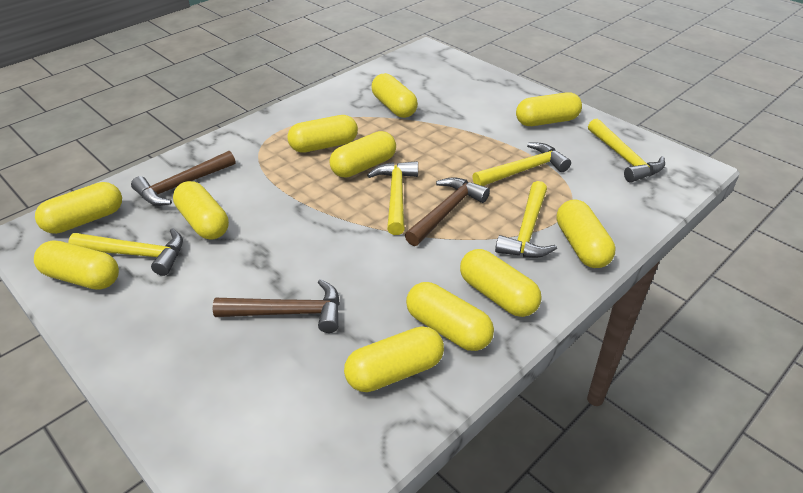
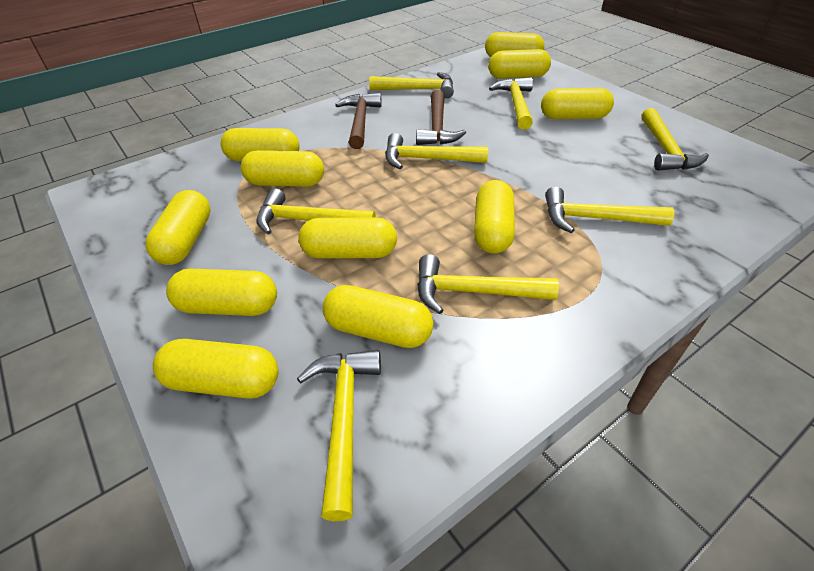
brown hammer: [131,151,236,206] [213,279,340,333] [405,177,490,246] = 3 -> [335,93,382,149] [416,90,466,145] = 2
yellow hammer: [68,228,183,276] [367,161,418,235] [472,143,571,186] [495,181,557,258] [588,119,665,183] = 5 -> [256,188,376,235] [297,350,381,521] [369,72,454,98] [385,133,488,169] [417,254,559,314] [489,77,533,129] [545,187,674,233] [641,108,709,171] = 8

